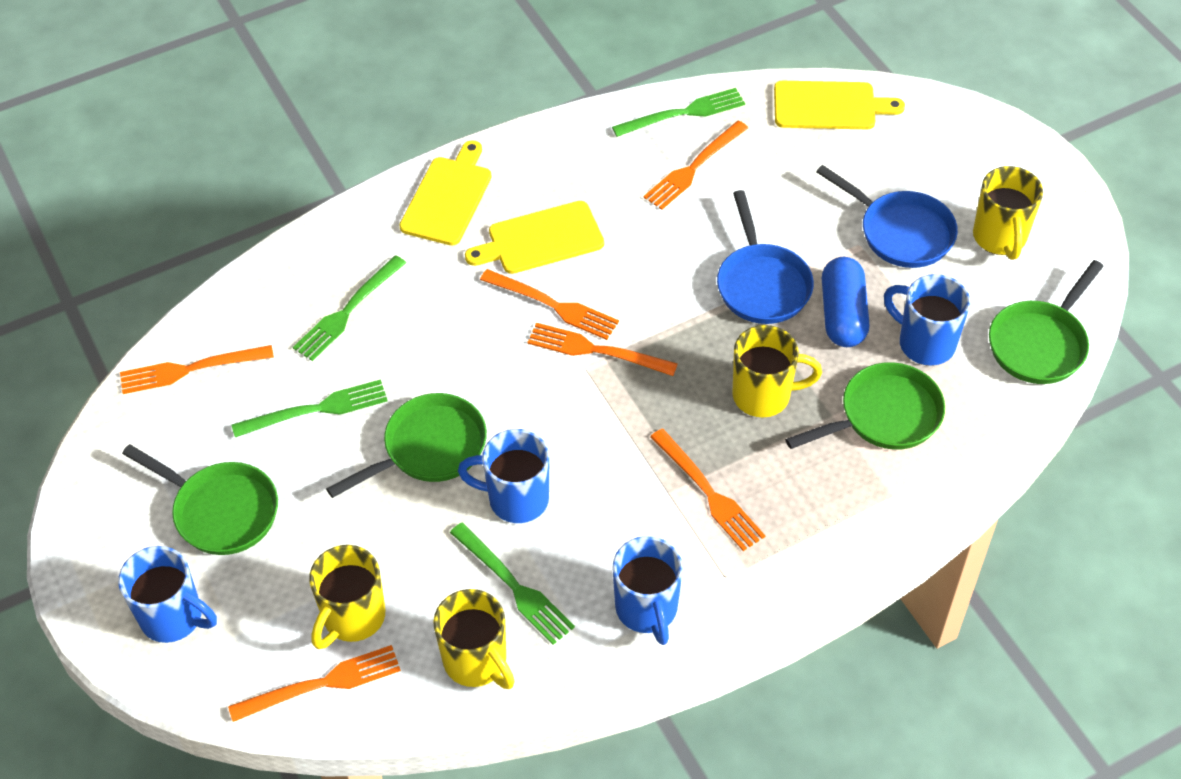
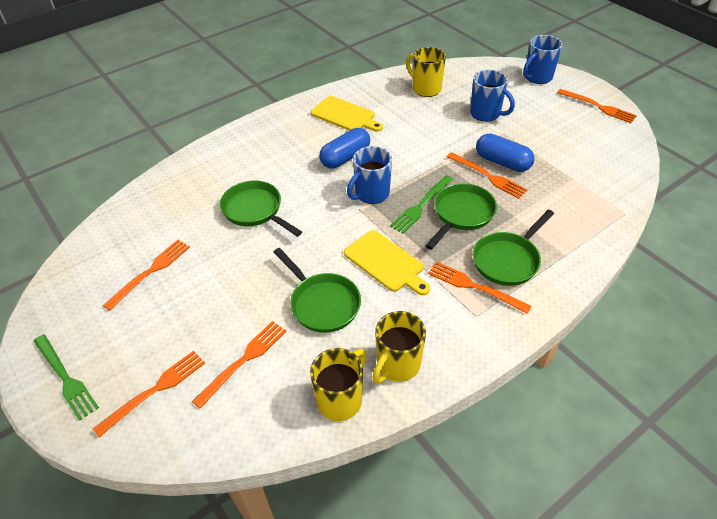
blue capsule: [822,257,870,347] = 1 -> [319,128,370,168] [476,134,534,172] = 2
blue mug: [118,546,217,643] [458,429,550,523] [612,536,683,645] [884,274,970,365] = 4 -> [347,146,392,204] [470,70,515,122] [523,35,563,84] = 3
blue pan: [717,190,814,324] [816,165,958,268] = 2 -> none = 0
green fork: [232,379,388,437] [293,255,406,361] [450,522,575,645] [612,88,745,137] = 4 -> [34,334,99,421] [390,175,453,234] = 2
yellow cutting board: [399,140,492,246] [465,201,604,274] [774,81,905,129] = 3 -> [311,96,383,132] [344,230,430,295] = 2
yellow mug: [309,545,385,649] [433,589,514,689] [732,325,822,417] [973,166,1043,260] = 4 -> [310,348,367,421] [372,311,426,384] [406,47,446,97] = 3

